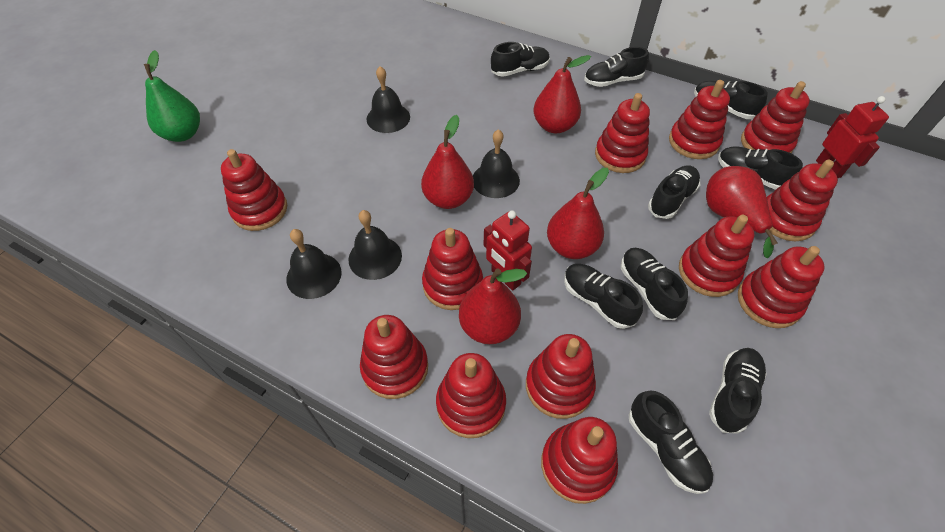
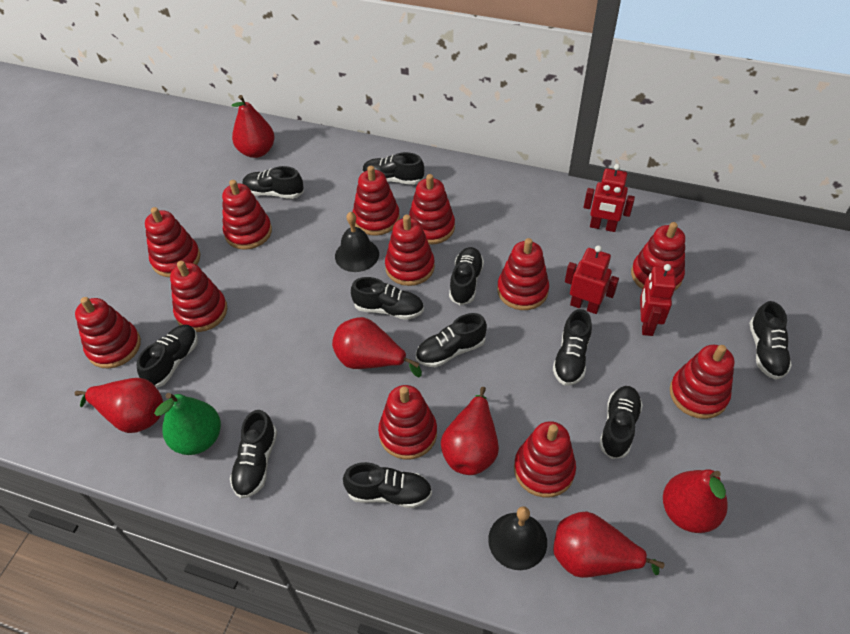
black bell: [286,229,342,299] [348,210,402,280] [367,66,410,133] [473,129,520,198] = 4 -> [335,212,379,272] [488,506,547,570] = 2
black shoe: [491,42,550,77] [564,264,643,329] [584,47,649,87] [621,248,688,320] [628,391,713,494] [648,166,700,219] [694,81,768,119] [709,348,767,434] [718,146,803,190] = 9 -> [137,325,198,387] [230,410,277,499] [242,166,304,199] [343,462,432,508] [351,277,424,320] [362,152,424,185] [416,313,487,367] [449,247,484,305] [553,309,592,386] [599,386,643,459] [749,301,792,380] = 11
red pear: [421,115,474,209] [459,269,527,344] [534,55,591,133] [547,168,609,259] [706,166,777,258] = 5 -> [75,378,163,433] [231,95,274,158] [332,317,422,377] [441,387,499,475] [553,511,665,578] [663,469,728,533] = 6
red robot: [484,210,532,291] [816,96,889,178] = 2 -> [565,245,619,314] [584,164,635,232] [640,264,676,336] = 3

